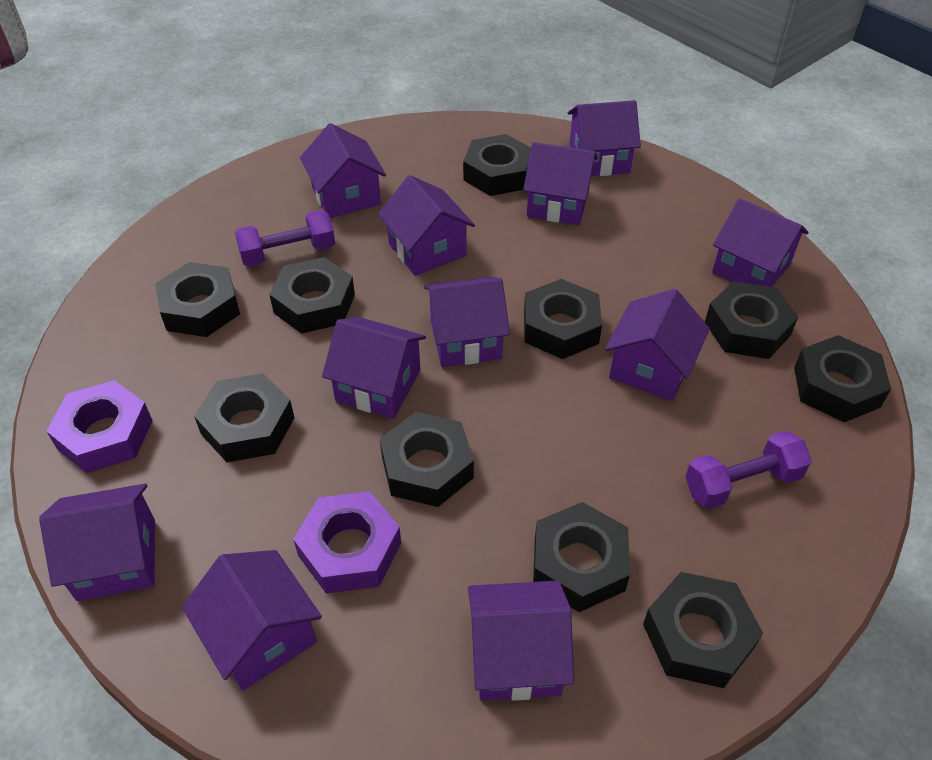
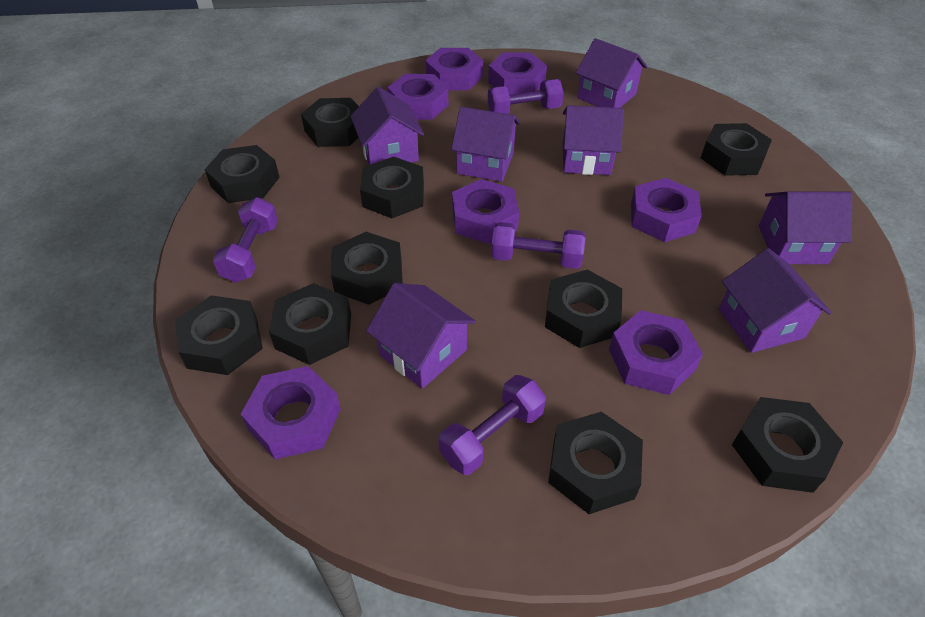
purple dumbbell: [235,210,335,267] [685,431,812,509] = 2 -> [213,197,278,283] [438,375,546,475] [488,79,564,114] [491,222,586,269] = 4
purple house: [39,484,155,601] [182,550,322,691] [300,123,386,218] [322,317,426,419] [378,175,475,276] [424,277,510,367] [468,581,574,701] [523,142,598,225] [568,100,641,176] [605,289,710,401] [712,198,809,287] = 11 -> [351,87,424,165] [366,283,476,389] [451,107,520,182] [563,105,624,175] [576,38,647,108] [719,248,832,353] [759,192,852,264] = 7
purple nut: [46,380,153,473] [293,491,401,593] = 2 -> [241,366,341,460] [388,74,448,120] [426,48,483,90] [452,179,519,244] [488,53,547,95] [609,310,703,395] [631,178,702,242] = 7

